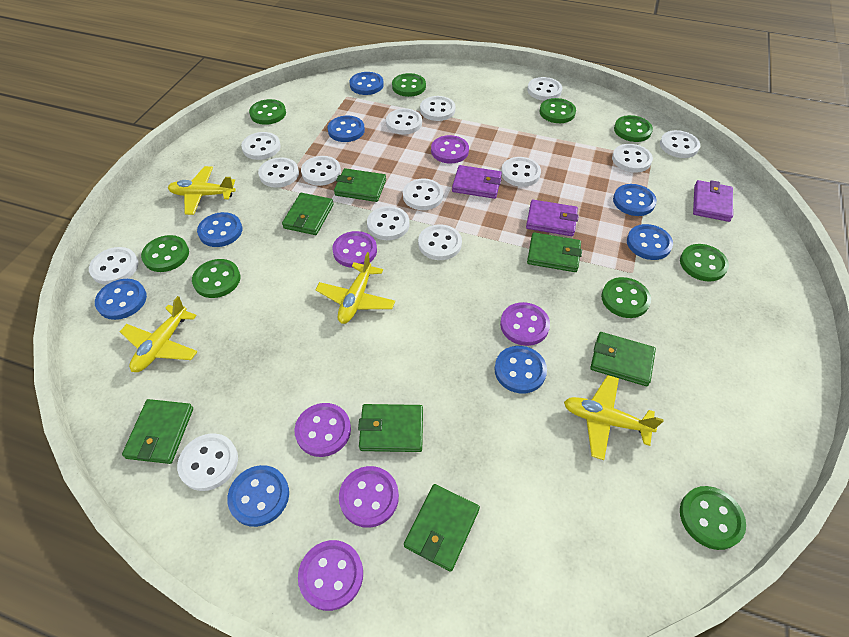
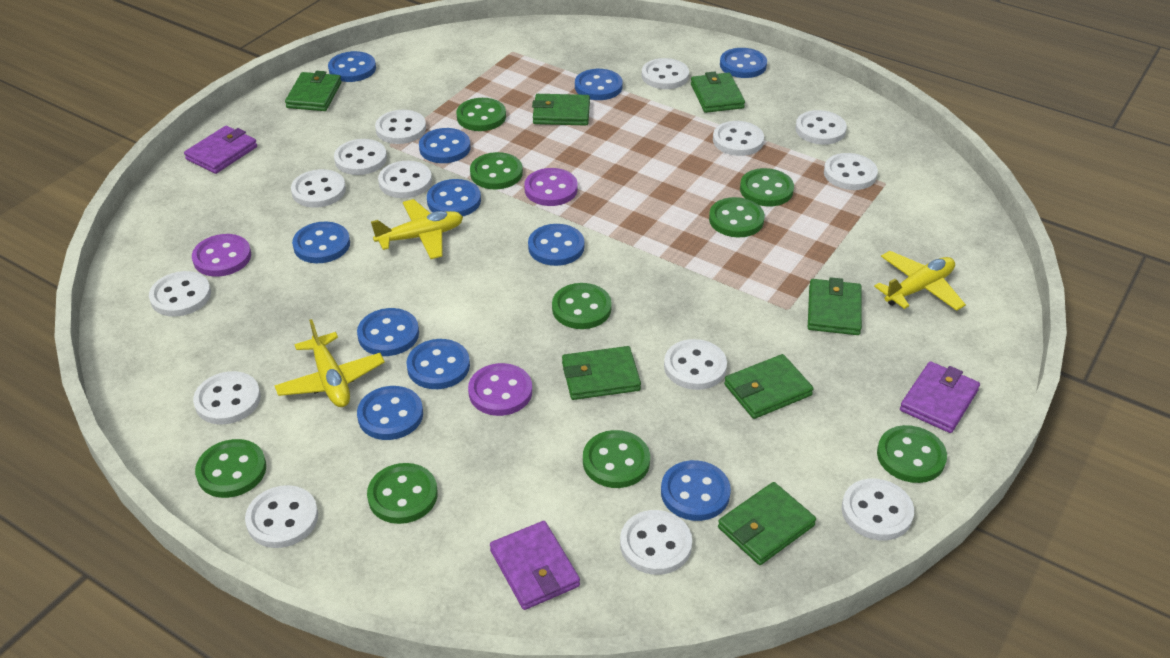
blue button: [95,279,147,320] [197,212,242,247] [227,465,289,527] [328,116,365,142] [349,72,384,95] [494,346,547,393] [613,184,657,216] [627,224,673,260] = 8 -> [292,222,350,263] [328,51,376,82] [357,308,419,356] [357,386,423,440] [406,339,470,389] [419,128,471,163] [427,179,481,216] [528,224,584,266] [575,69,623,100] [661,460,731,521] [720,48,767,78] = 11
purple button: [295,403,351,457] [298,540,363,611] [332,231,377,268] [339,466,399,528] [431,135,469,164] [500,302,550,346] = 6 -> [192,234,251,277] [468,363,532,416] [524,168,578,206] = 3
yellow plane: [120,296,198,372] [168,166,236,215] [315,252,395,324] [564,375,664,460] = 4 -> [274,319,385,407] [371,199,463,259] [874,251,966,311] = 3

